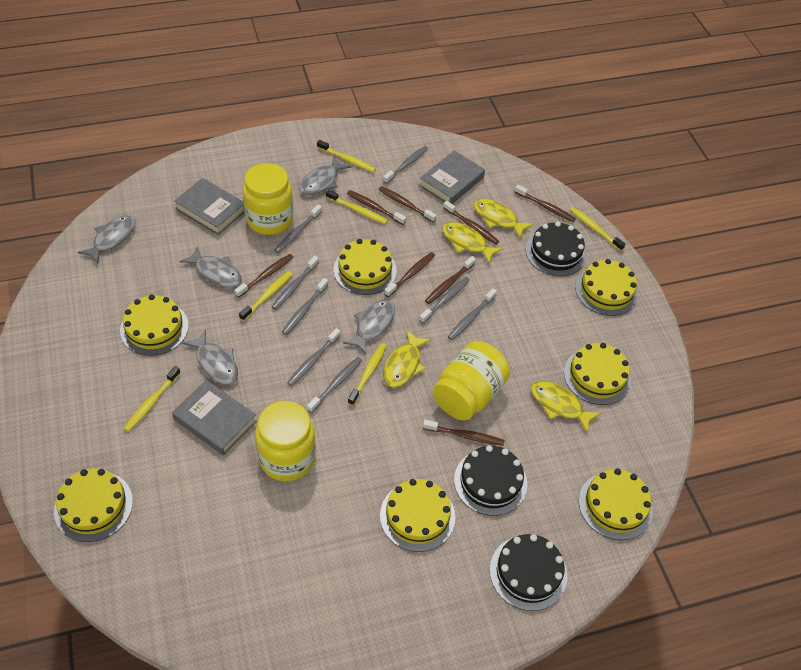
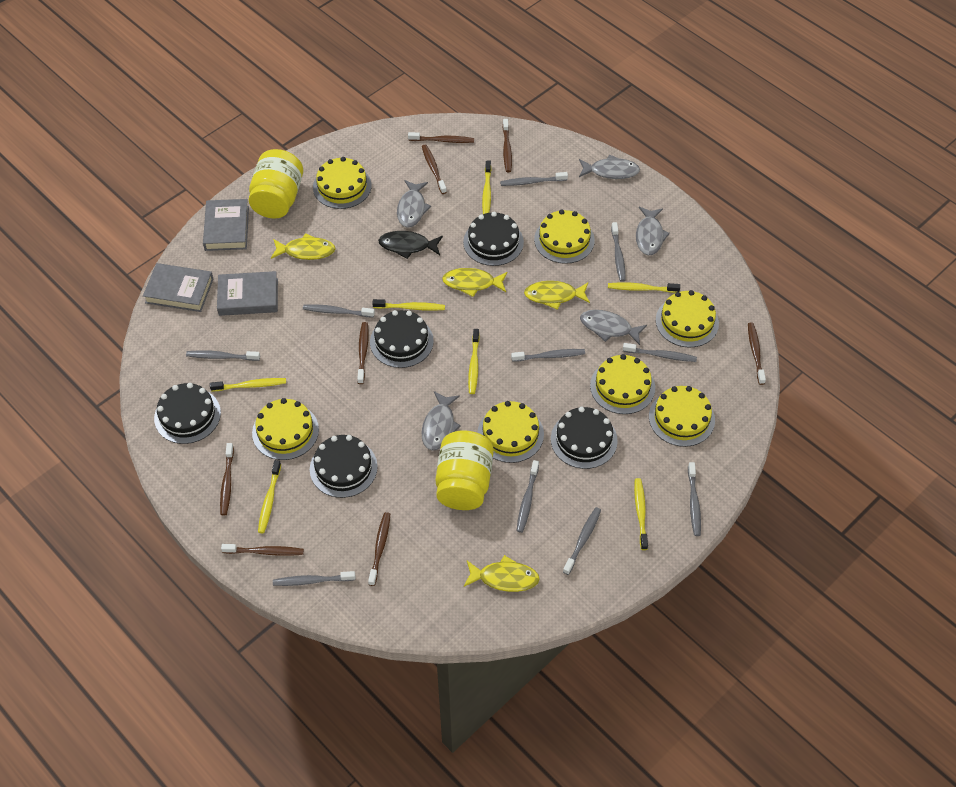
black cake: [454,445,527,516] [490,534,568,611] [526,222,587,276] = 3 -> [154,383,221,444] [310,435,378,498] [370,310,434,368] [463,212,524,266] [551,407,618,469] = 5
black fish: none = 0 -> [378,231,443,259] = 1
grey toothbrush: [272,255,319,310] [274,205,322,253] [282,278,328,335] [287,328,341,386] [307,357,362,413] [383,146,428,184] [419,277,470,323] [448,288,497,340] = 8 -> [186,350,260,361] [273,571,356,586] [303,304,375,318] [500,172,568,186] [511,349,585,362] [517,460,539,533] [563,507,601,575] [611,222,626,282] [623,343,697,362] [688,462,701,536] = 10
yellow jar: [243,163,293,235] [255,401,316,482] [433,341,510,421] = 3 -> [249,149,303,219] [436,430,494,510] = 2
yellow toothbrush: [124,366,180,432] [239,271,293,321] [317,140,376,172] [326,190,388,224] [348,343,386,406] [570,207,625,251] = 6 -> [210,378,286,392] [258,460,281,533] [372,299,445,311] [468,329,480,394] [482,161,491,214] [608,282,680,293] [634,478,648,550] = 7

